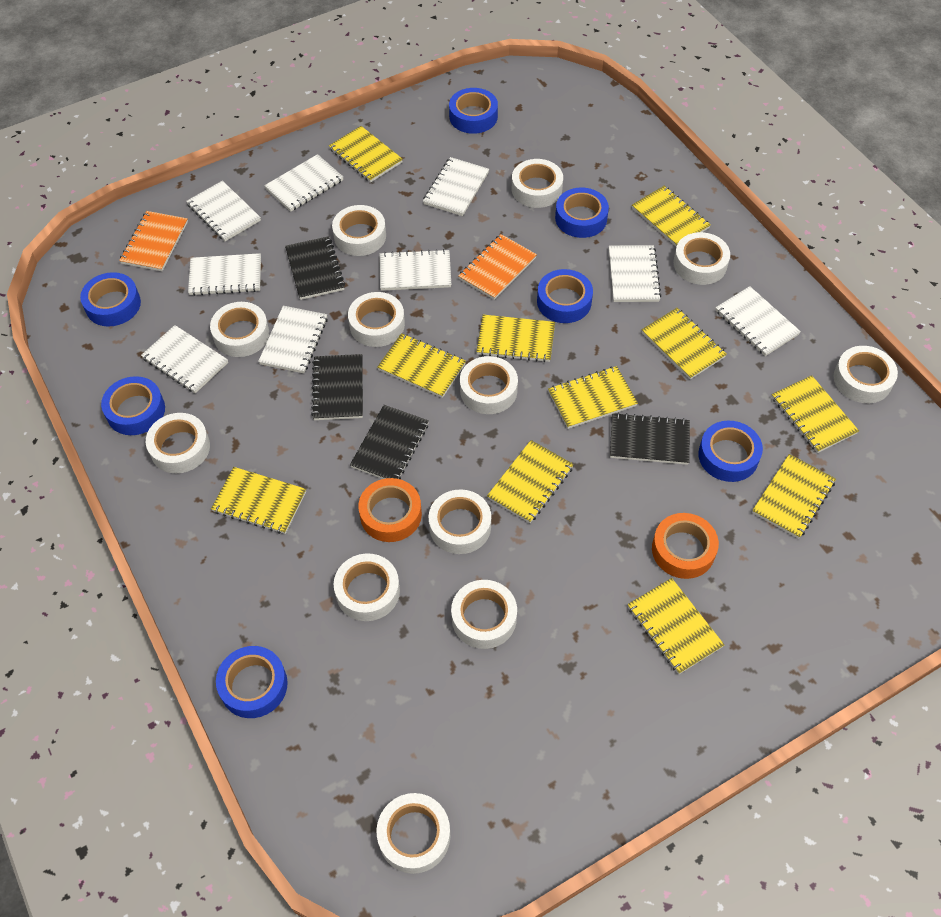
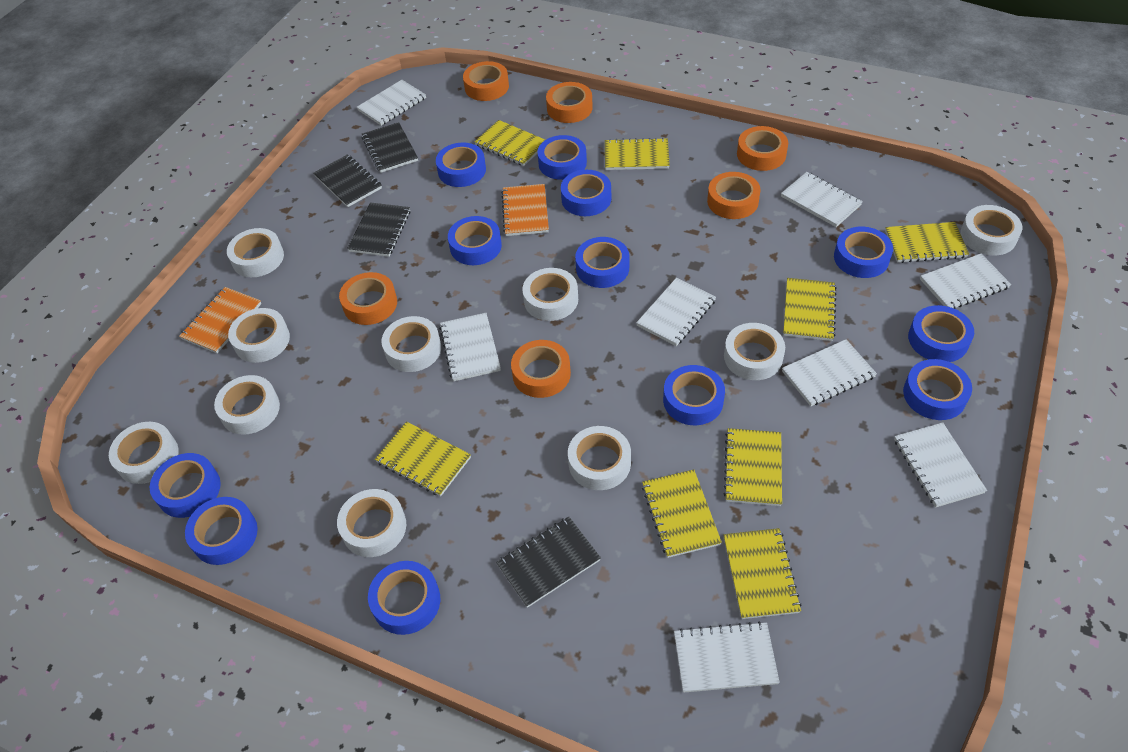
blue tape: [80,272,141,326] [101,376,165,435] [216,646,288,718] [449,88,498,134] [537,269,593,323] [555,188,609,238] [698,421,763,482] = 7 -> [150,453,221,518] [185,497,258,565] [368,561,440,635] [436,143,486,187] [448,216,502,265] [537,135,587,180] [561,170,611,216] [575,237,629,288] [663,365,725,425] [834,227,893,278] [903,359,972,420] [908,305,974,362] = 12
orange tape: [358,478,422,542] [652,513,719,579] = 2 -> [339,272,397,325] [463,61,509,101] [511,340,571,398] [546,82,593,123] [707,172,761,219] [737,126,788,171] = 6
white notebook: [141,325,228,393] [186,181,261,241] [188,253,261,296] [258,306,328,373] [264,154,343,212] [379,249,451,291] [423,157,489,216] [609,245,661,302] [715,286,801,356] = 9 -> [357,80,426,126] [439,313,501,381] [636,278,716,346] [674,621,780,693] [781,172,863,227] [782,339,877,406] [894,422,987,508] [920,254,1011,309] = 8
white tape: [146,413,210,473] [210,302,269,357] [332,205,386,256] [334,553,400,621] [348,292,405,347] [376,793,451,874] [429,490,491,554] [451,580,517,649] [460,356,518,414] [512,159,563,208] [673,232,730,285] [833,346,898,403] = 12 -> [109,422,179,484] [214,375,280,435] [227,228,284,277] [228,308,290,363] [337,489,406,557] [382,316,441,372] [522,268,578,321] [568,426,631,490] [724,323,785,380] [960,205,1022,255] = 10
yellow notebook: [211,467,306,534] [329,126,403,182] [377,333,466,398] [476,315,555,362] [487,440,574,523] [548,366,638,429] [628,578,724,674] [632,186,711,246] [642,308,727,379] [752,454,836,539] [772,375,859,453] = 11 -> [375,421,471,497] [474,120,545,166] [605,138,670,170] [642,470,722,558] [723,528,802,619] [724,428,782,506] [783,278,837,341] [885,222,969,263] = 8

